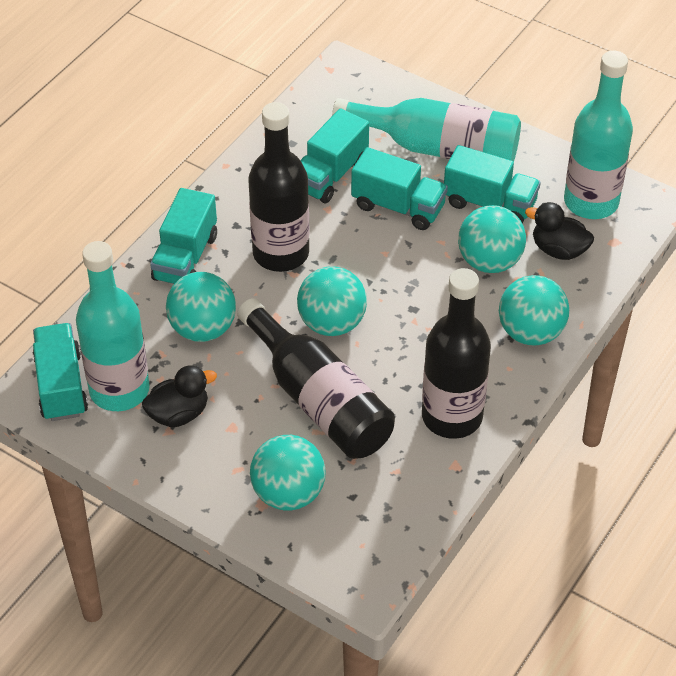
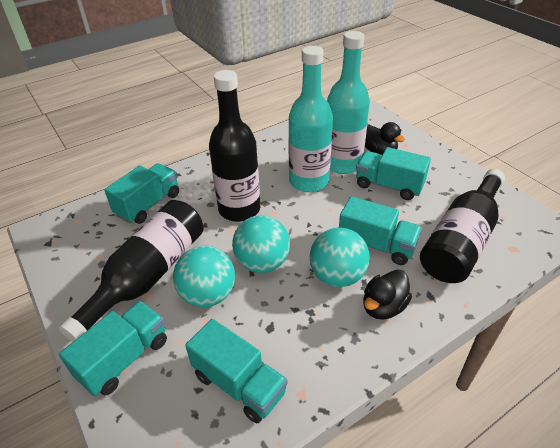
turquoise ball: [166,272,236,342] [250,435,326,510] [297,266,367,336] [458,205,526,273] [499,275,569,345] = 5 -> [173,246,235,307] [232,215,290,273] [310,228,369,287] = 3
turquoise bottle: [76,241,150,411] [332,98,521,162] [564,51,633,219] = 3 -> [288,46,333,192] [327,31,370,174] = 2

